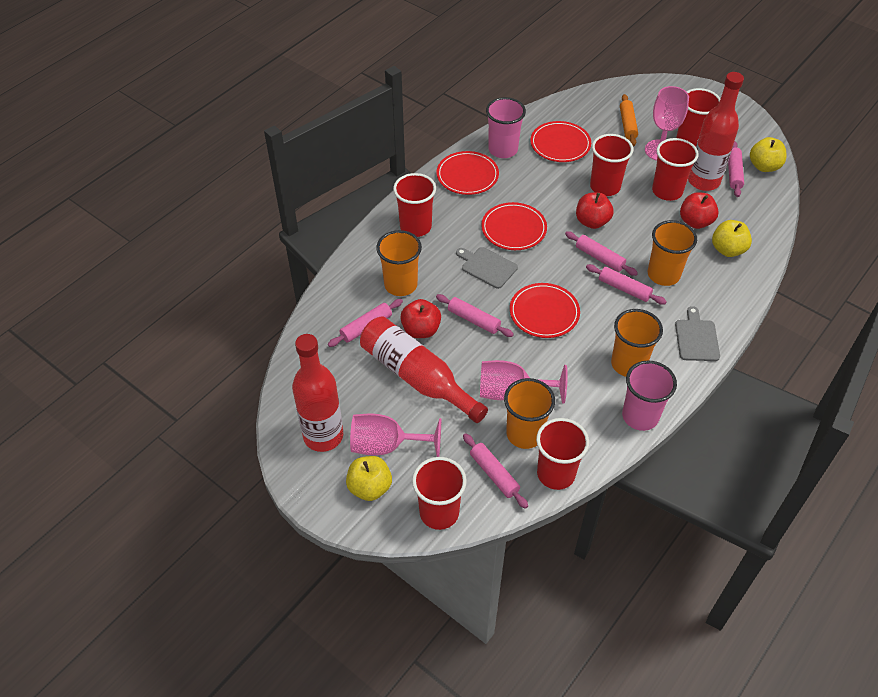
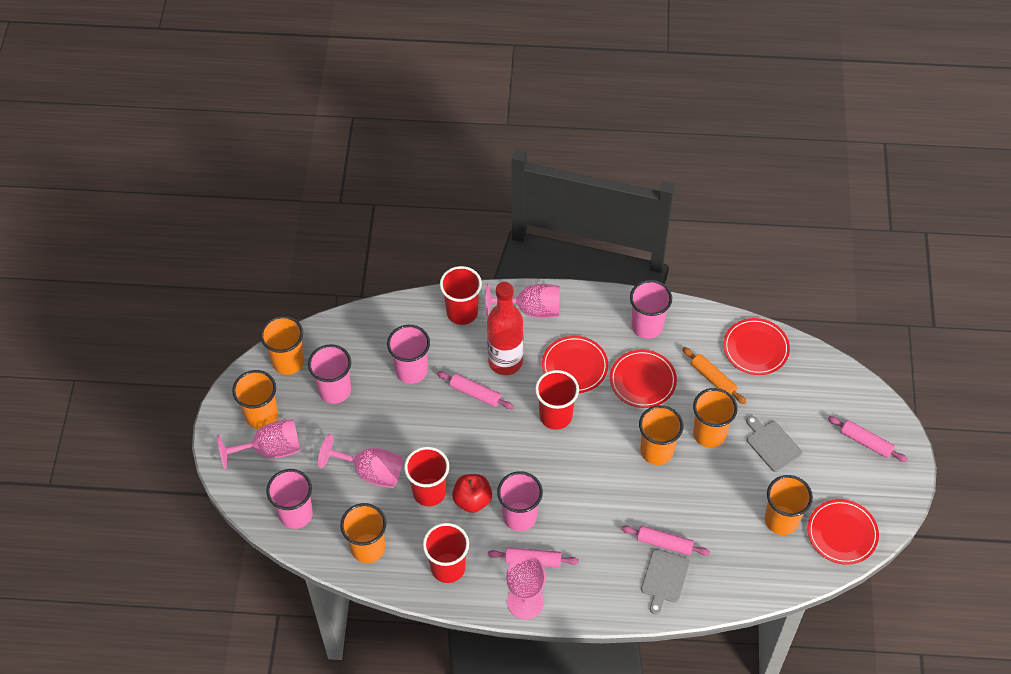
orange cup: [376,230,422,296] [504,378,555,449] [611,309,663,377] [648,220,697,286] = 4 -> [232,370,278,429] [260,316,304,375] [340,503,387,563] [639,405,683,465] [693,388,738,448] [765,475,813,535] = 6
pink cup: [486,97,526,158] [622,361,677,431] = 2 -> [266,469,313,529] [308,344,351,404] [387,325,430,384] [497,471,543,531] [630,280,672,339] = 5
pink goblet: [350,413,441,457] [480,360,568,404] [645,86,689,161] = 3 -> [217,419,300,469] [318,434,403,488] [486,283,560,318] [506,554,546,619] = 4
pink rolling pin: [328,299,403,347] [436,294,514,337] [463,433,528,509] [565,231,638,276] [586,264,667,305] [728,141,744,197] = 6 -> [437,371,514,409] [488,547,579,568] [621,526,710,556] [828,416,908,462] = 4
red apple: [400,299,441,338] [576,192,614,229] [680,192,719,229] = 3 -> [452,474,492,513] = 1
red bottle: [292,334,343,452] [360,316,488,423] [688,72,744,191] = 3 -> [487,282,523,375] = 1
red cup: [393,173,436,237] [412,457,467,530] [536,418,589,490] [590,134,633,196] [652,138,699,201] [676,88,720,147] = 6 -> [404,447,449,506] [423,523,469,583] [440,266,482,325] [535,370,579,430] = 4
yellow apple: [346,456,392,501] [712,220,752,257] [750,137,786,172] = 3 -> none = 0

